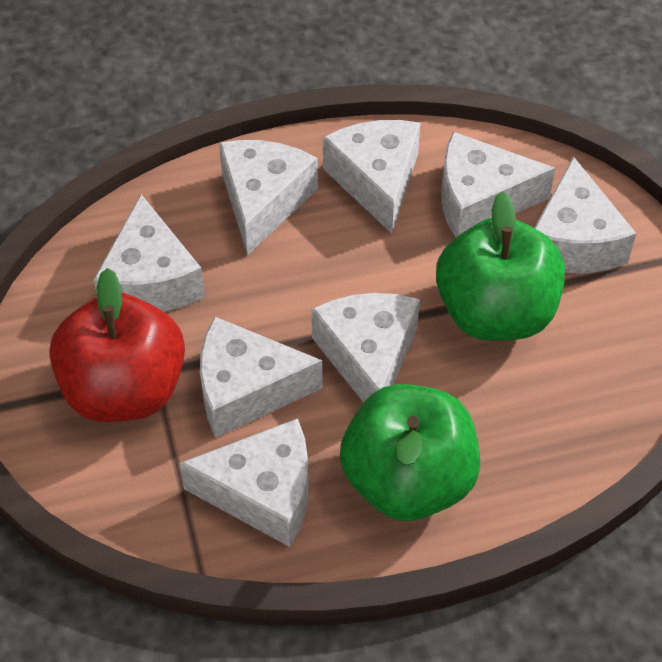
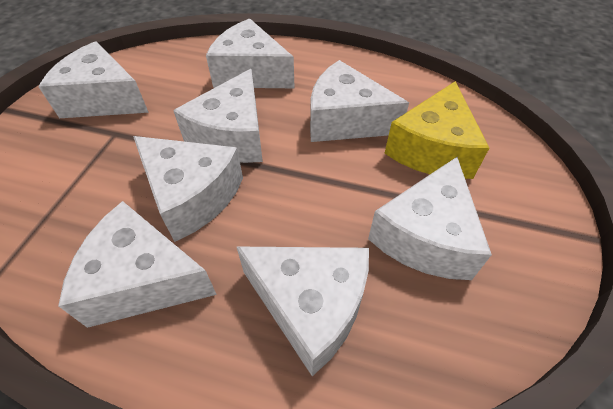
green apple: [340,384,481,521] [436,191,565,341] = 2 -> none = 0
red apple: [49,268,185,422] = 1 -> none = 0
yellow cheese: none = 0 -> [384,81,489,179] = 1

